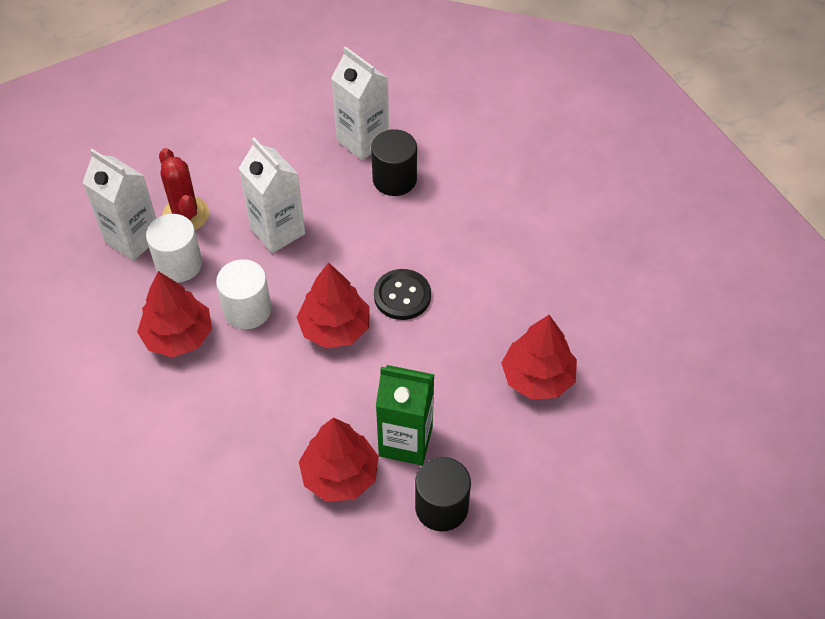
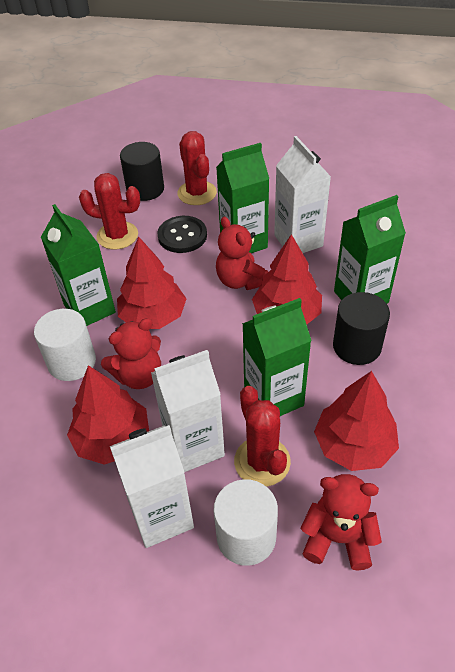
green carton: [376,365,435,465] = 1 -> [41,204,116,326] [216,143,269,253] [242,298,312,416] [334,195,406,304] = 4
red cactus: [159,148,209,230] = 1 -> [79,173,140,250] [177,131,217,205] [234,386,291,487] = 3
red teddy bear: none = 0 -> [101,318,161,389] [216,217,268,290] [301,474,382,571] = 3

